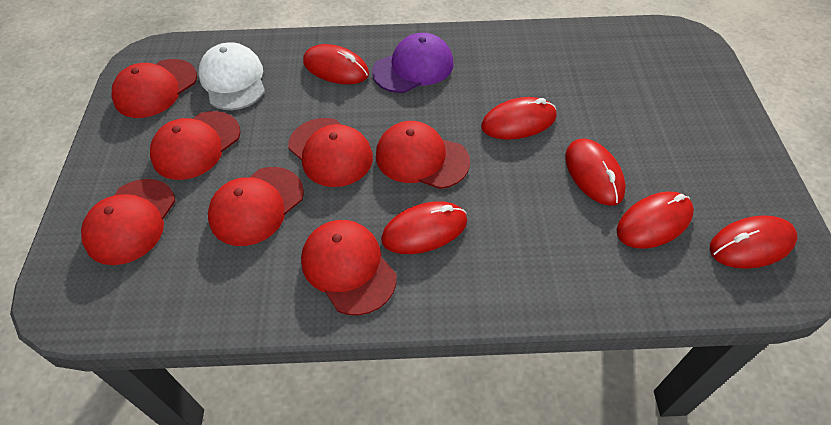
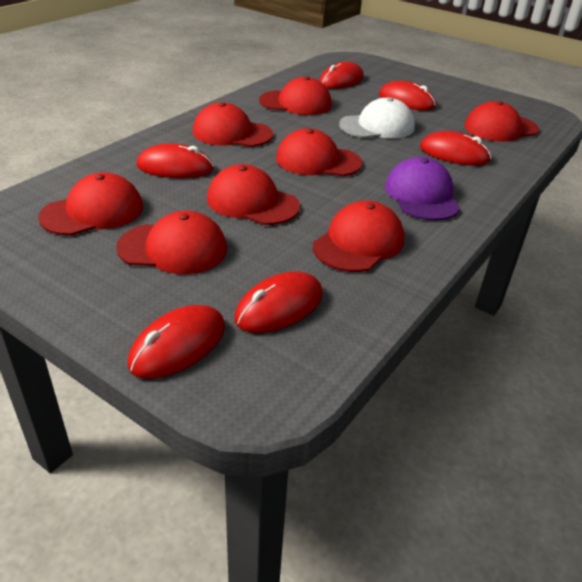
red cap: [81,179,175,265] [112,59,197,118] [150,111,240,180] [208,167,304,246] [288,118,373,187] [301,220,397,315] [376,121,470,189] = 7 -> [38,172,143,236] [116,211,227,274] [193,102,273,147] [207,164,300,225] [259,76,332,115] [276,128,362,176] [313,200,405,272] [464,101,539,142] = 8

